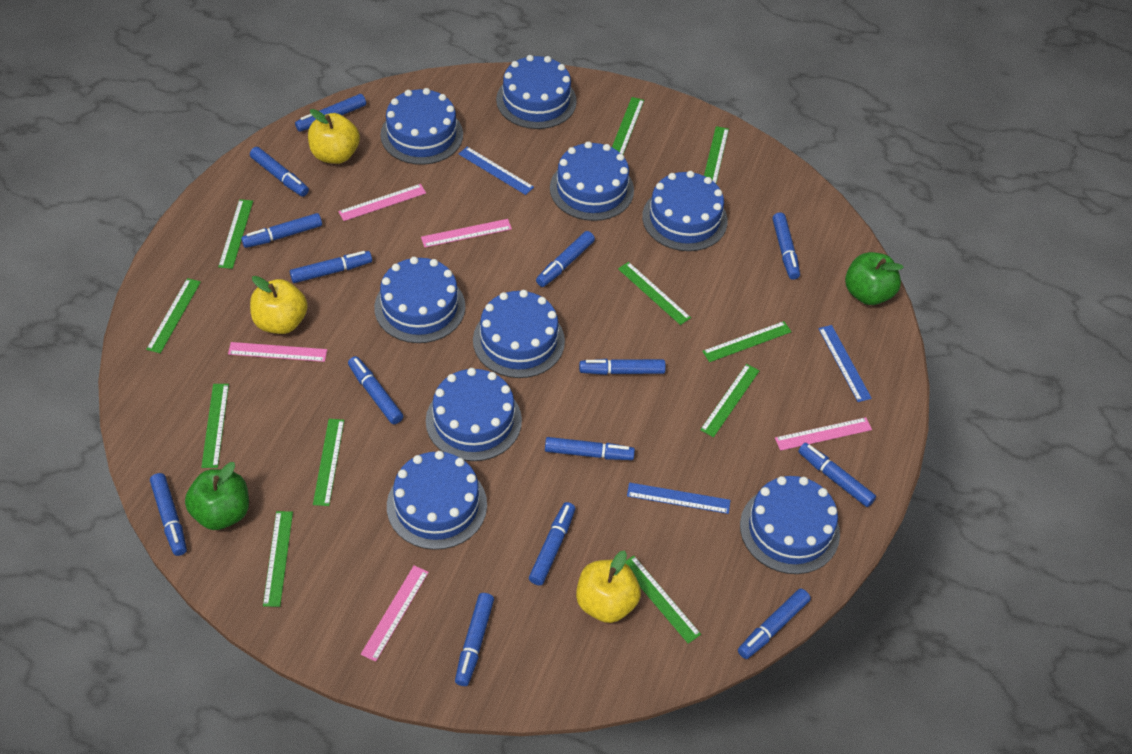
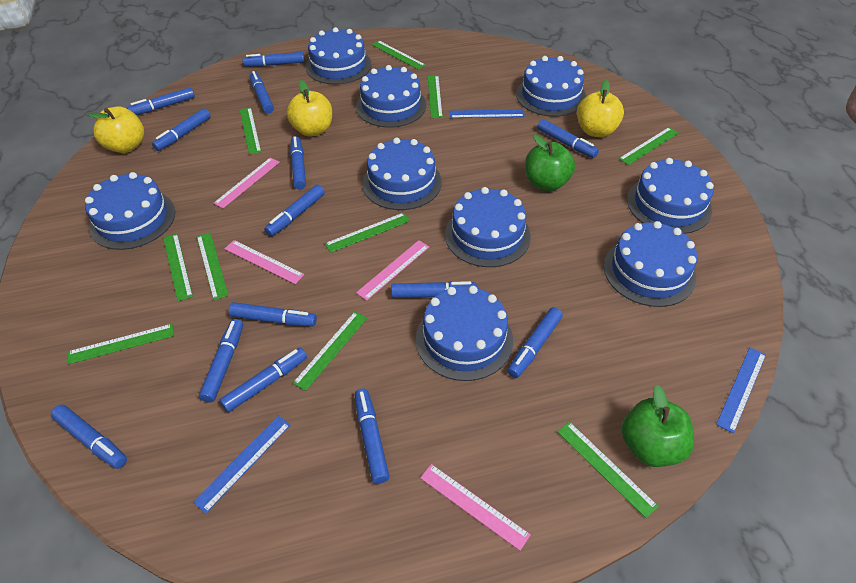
green ruler: [146,278,201,353] [201,384,229,468] [218,199,253,269] [263,511,293,607] [313,419,344,506] [612,97,644,154] [618,262,691,325] [626,555,701,644] [700,364,760,437] [702,321,791,362] [704,126,729,183] = 11 -> [68,324,174,364] [163,234,193,301] [197,232,229,300] [240,108,261,155] [293,312,367,391] [325,213,410,253] [371,41,426,70] [428,75,443,118] [557,421,658,518] [619,127,679,165] = 10
pink ruler: [228,342,327,362] [338,184,426,221] [361,566,429,662] [421,219,512,247] [775,417,872,451] = 5 -> [213,157,280,208] [225,240,304,284] [356,240,429,301] [420,464,531,551] = 4

